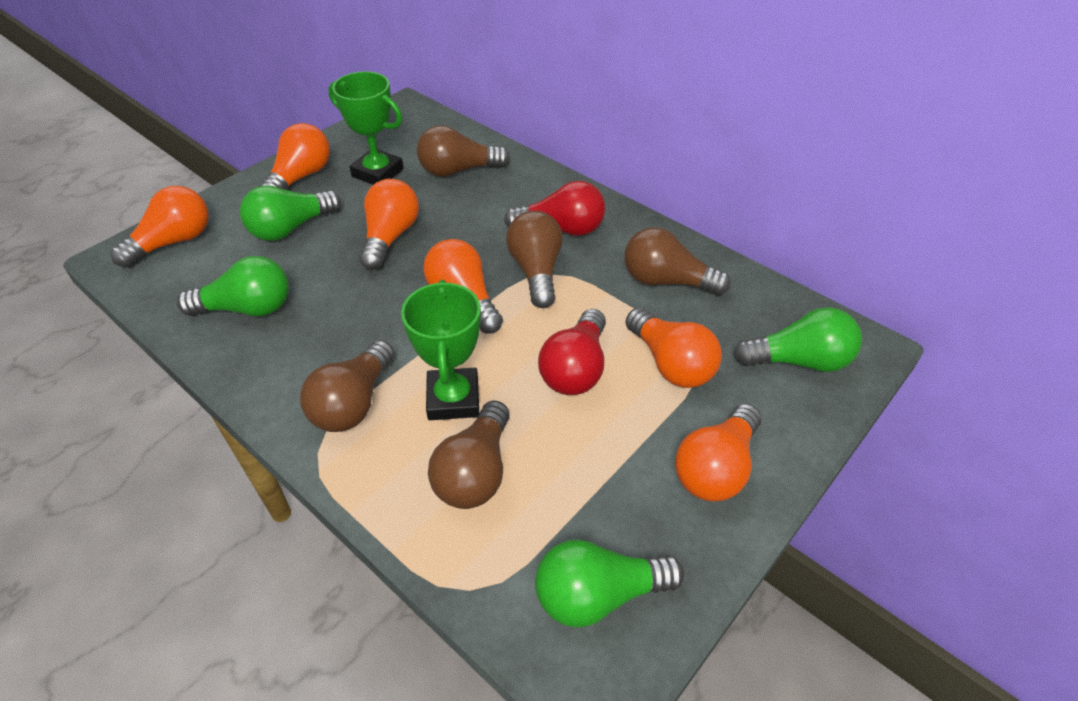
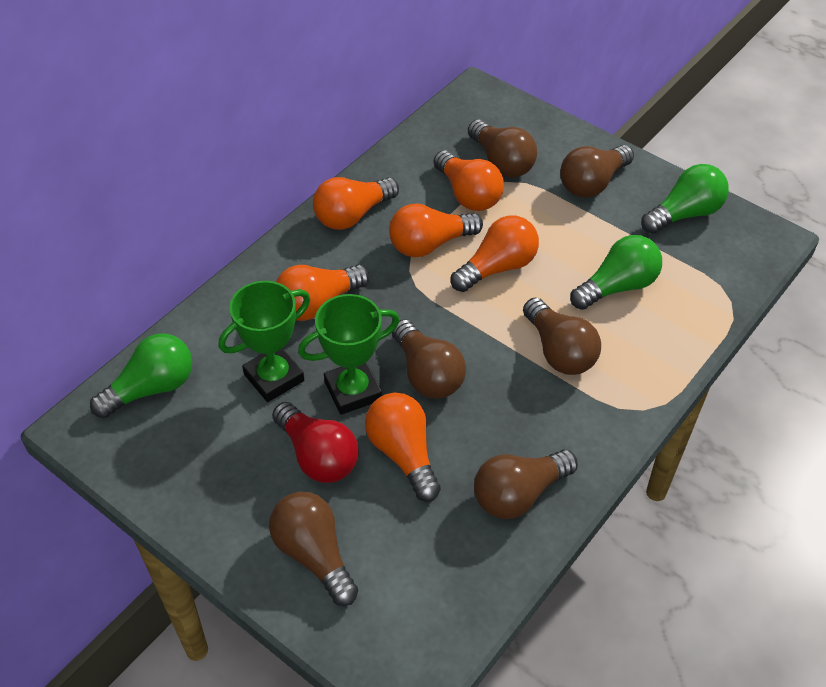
brown light bulb: [300,340,395,432] [417,125,510,177] [428,400,510,509] [506,211,563,308] [624,227,731,295] = 5 -> [269,492,358,606] [392,319,466,398] [468,119,537,178] [474,449,578,519] [523,298,601,375] [560,145,634,198] = 6
green light bulb: [177,256,289,316] [240,185,341,241] [535,539,684,628] [734,307,862,372] = 4 -> [90,333,192,418] [570,235,662,310] [641,164,729,234] = 3
red light bulb: [504,181,605,236] [538,309,606,395] = 2 -> [272,402,359,483] = 1

